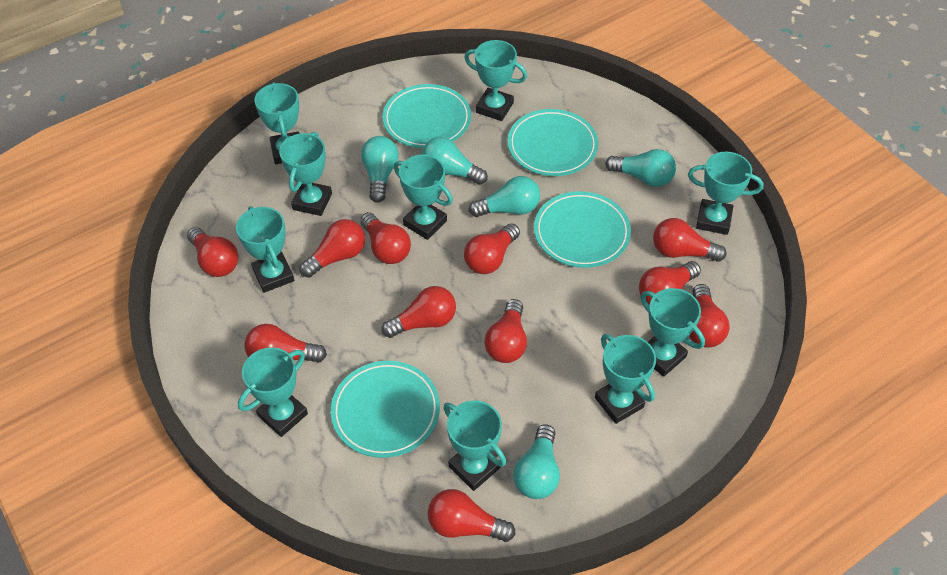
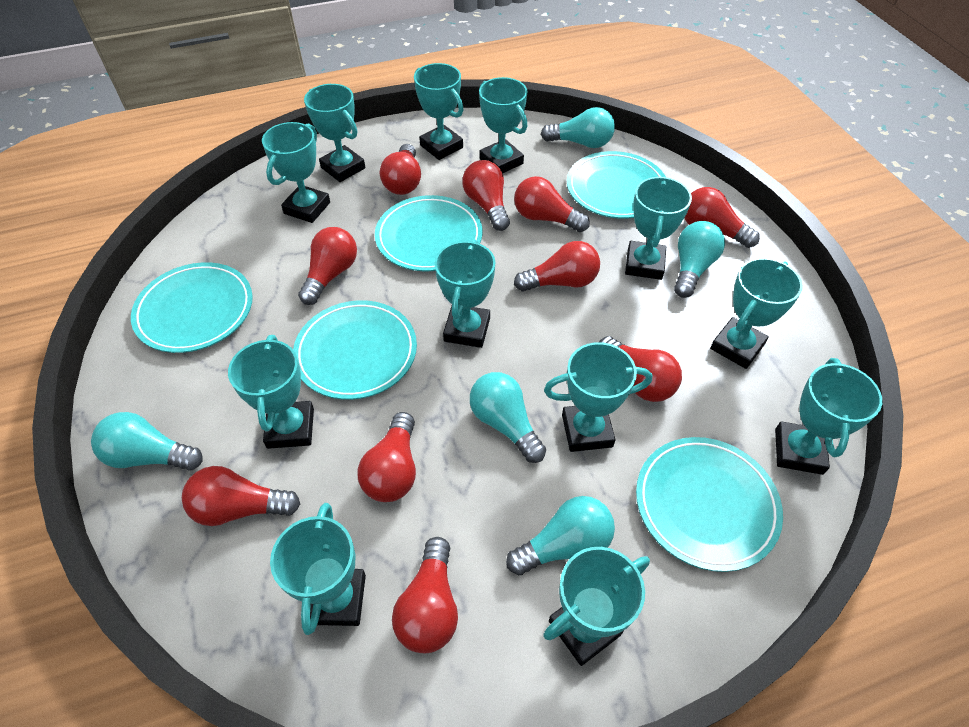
red light bulb: [187,227,238,277] [244,324,327,363] [299,219,365,278] [360,212,411,264] [381,286,456,338] [428,489,516,542] [464,223,520,274] [484,299,527,363] [639,261,701,305] [653,218,726,262] [689,284,730,348] = 11 -> [182,466,300,526] [298,227,357,305] [357,412,416,502] [380,144,421,195] [392,537,458,653] [462,160,510,231] [514,176,590,232] [514,241,600,292] [599,336,682,402] [685,187,760,248] = 10
turquoise plate: [331,361,440,458] [382,84,471,148] [507,109,598,176] [534,191,631,268] = 4 -> [131,262,253,353] [293,300,417,400] [375,195,482,271] [567,151,666,219] [636,437,783,572] = 5
turquoise trophy: [236,206,294,293] [238,347,308,437] [255,82,300,165] [279,132,332,216] [394,154,453,240] [443,400,507,491] [464,40,527,121] [595,334,656,424] [641,288,705,377] [688,152,764,235] = 10 -> [228,335,314,449] [262,122,330,223] [270,503,366,635] [304,84,365,182] [414,63,464,160] [434,239,495,348] [479,77,528,173] [543,547,650,666] [544,342,652,452] [625,176,692,280] [710,258,803,369] [775,358,882,475] = 12

